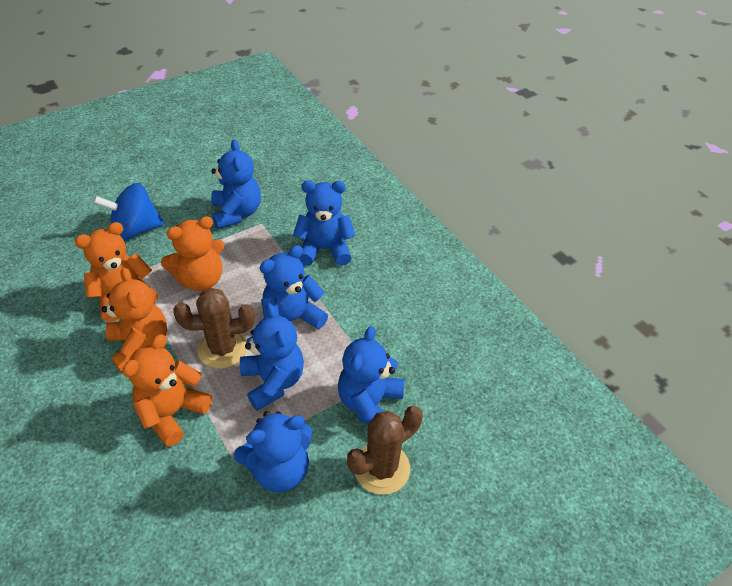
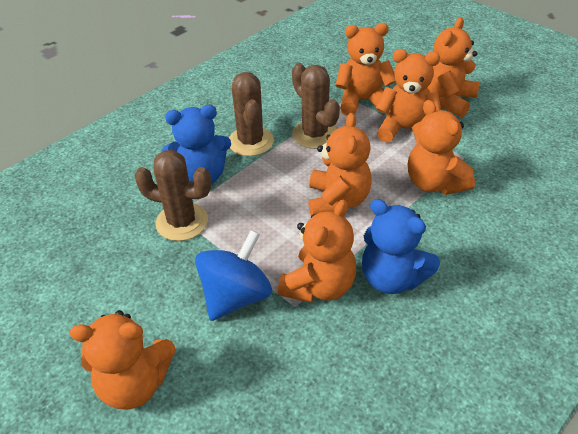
blue teddy bear: [211,139,261,229] [234,411,312,492] [240,303,304,411] [260,245,328,329] [293,181,356,266] [338,326,404,425] = 6 -> [162,105,231,184] [362,199,440,294] = 2
brown cactus: [173,288,255,369] [347,406,423,495] = 2 -> [135,150,212,241] [229,72,274,156] [292,63,340,149] = 3
orange teddy bear: [74,222,158,322] [101,267,167,373] [123,334,212,447] [161,216,225,291] = 4 -> [69,310,176,410] [278,200,356,303] [308,113,372,216] [335,23,396,115] [376,49,441,143] [408,100,475,195] [427,17,480,117] = 7

